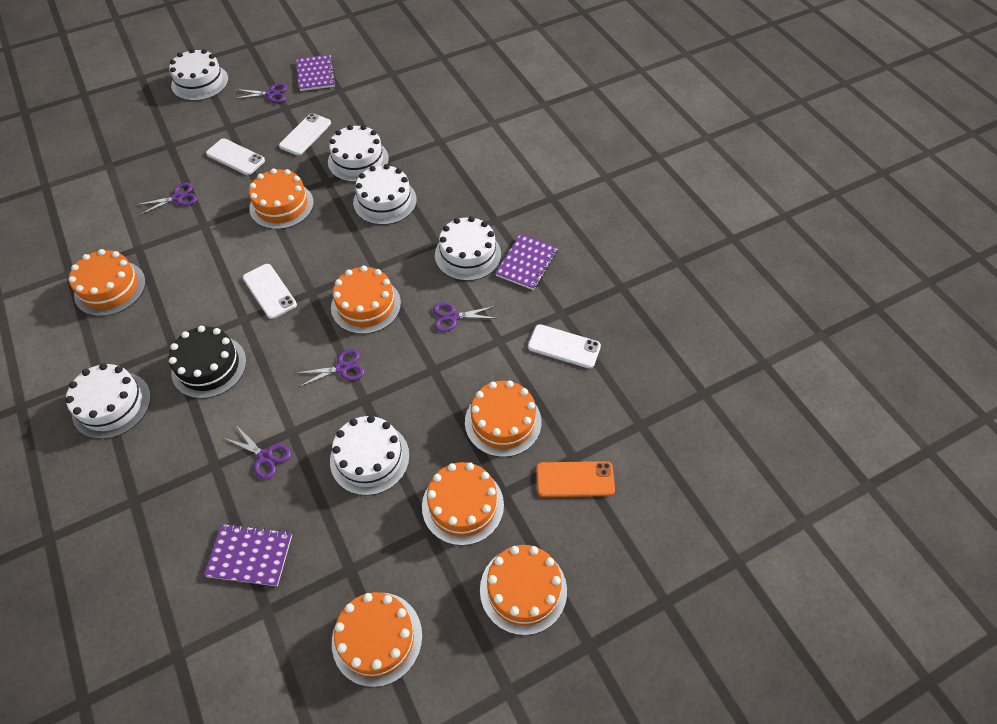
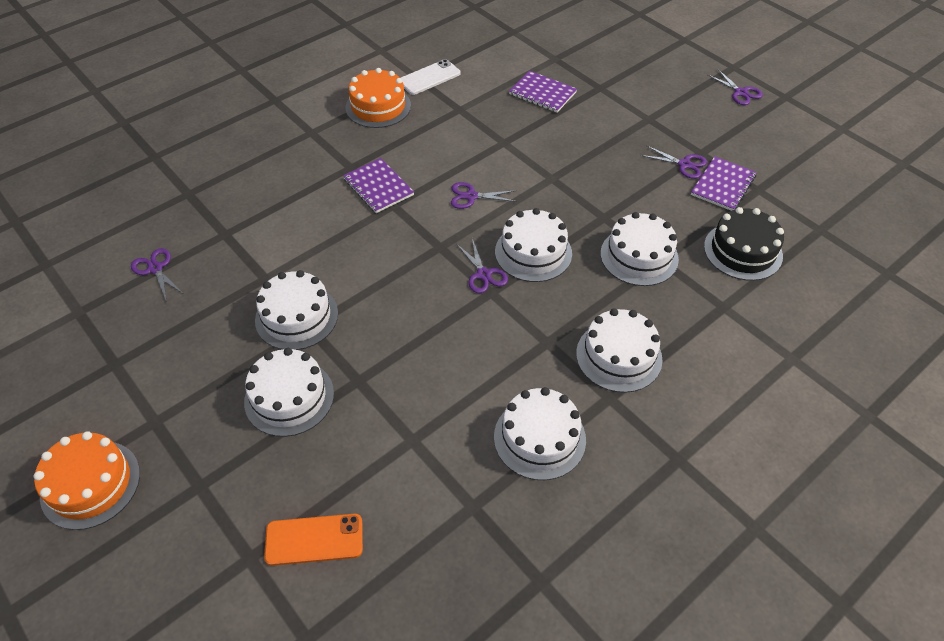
orange cake: [69,249,146,316] [249,168,314,229] [331,266,401,334] [332,592,422,687] [422,462,504,546] [465,380,542,457] [480,545,567,635] = 7 -> [33,431,140,530] [346,68,411,128] = 2
white phone: [206,139,265,175] [243,264,297,319] [279,113,331,155] [528,324,601,369] = 4 -> [401,59,460,95] = 1

